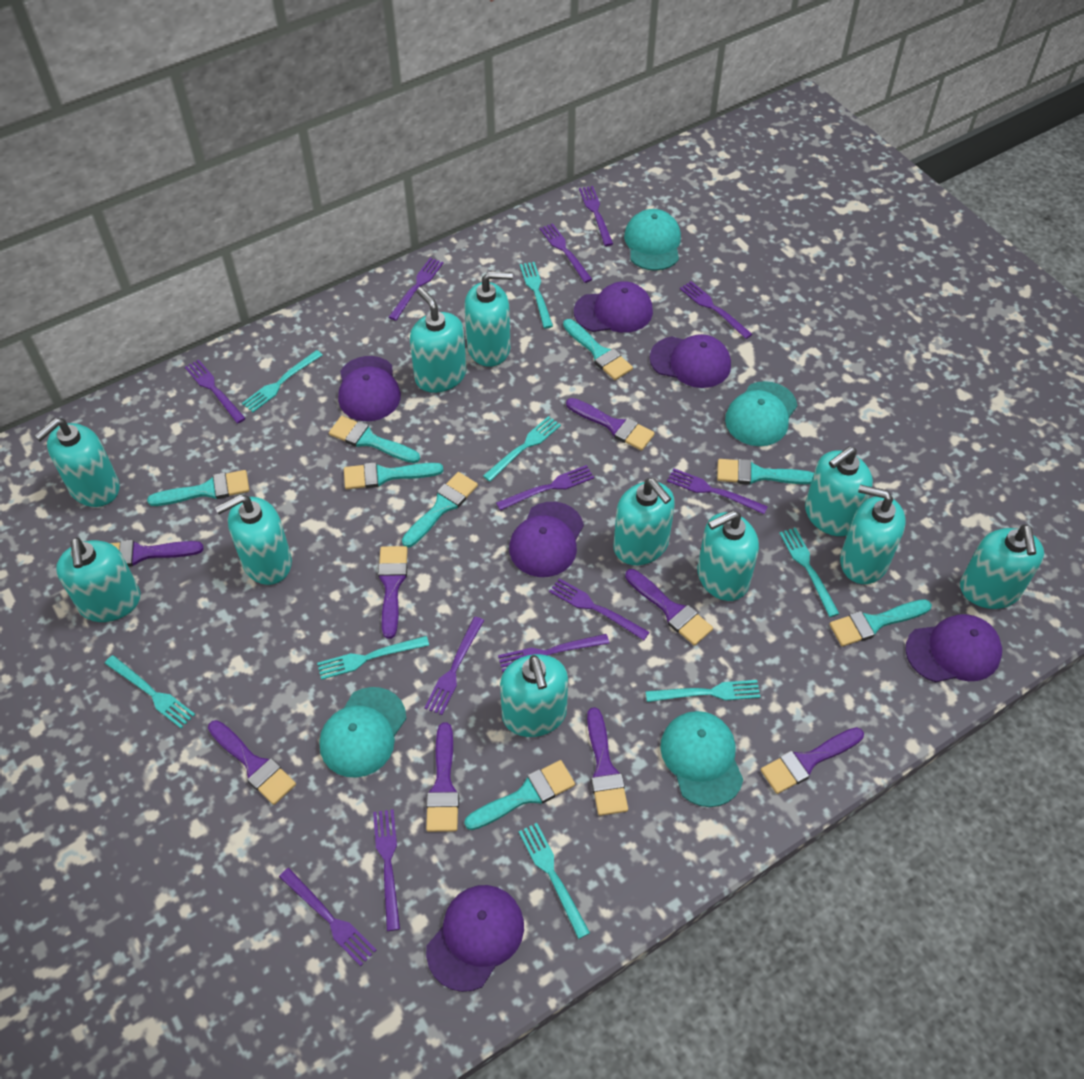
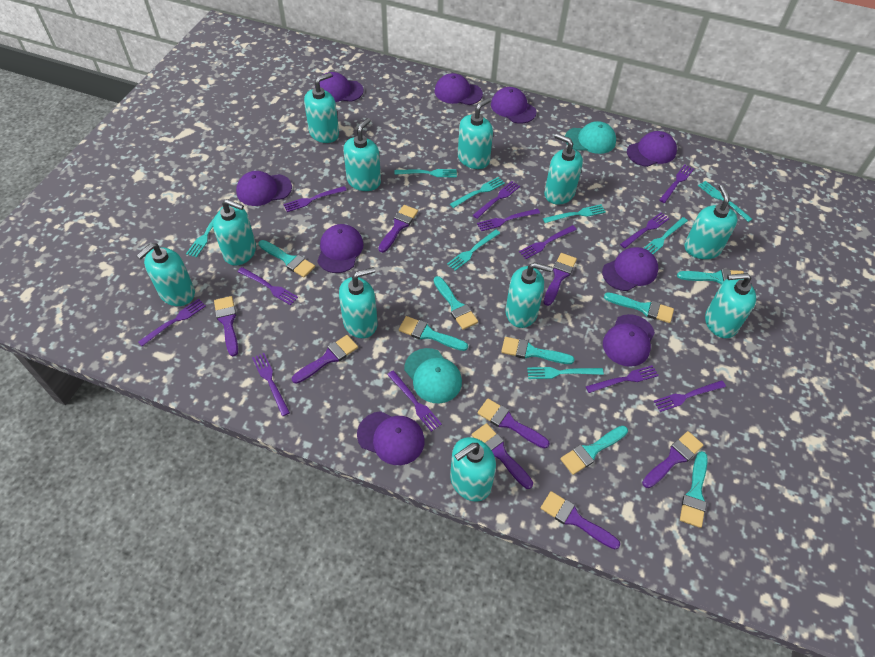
purple cap: [338,356,401,421] [426,885,524,992] [509,502,584,577] [574,281,653,333] [650,334,731,388] [905,614,1002,682] = 6 -> [236,171,292,206] [317,224,364,273] [320,72,363,102] [357,411,425,465] [435,73,483,105] [491,87,537,124] [602,247,658,291] [603,314,655,367] [627,131,677,167] = 9
turquoise cap: [319,687,406,778] [624,209,681,271] [660,711,743,807] [725,381,798,446] = 4 -> [404,348,462,403] [565,121,616,154] = 2

